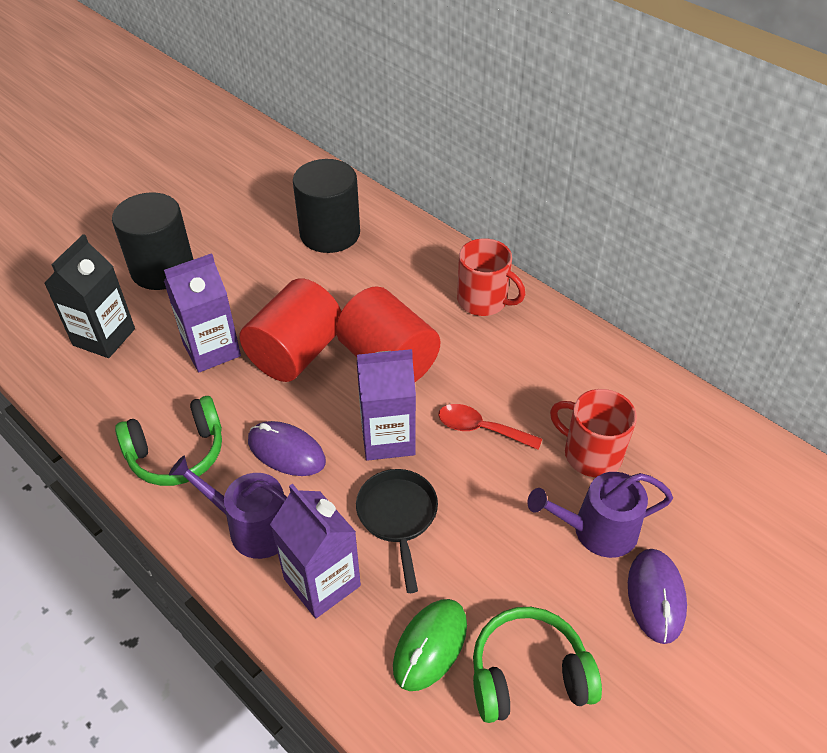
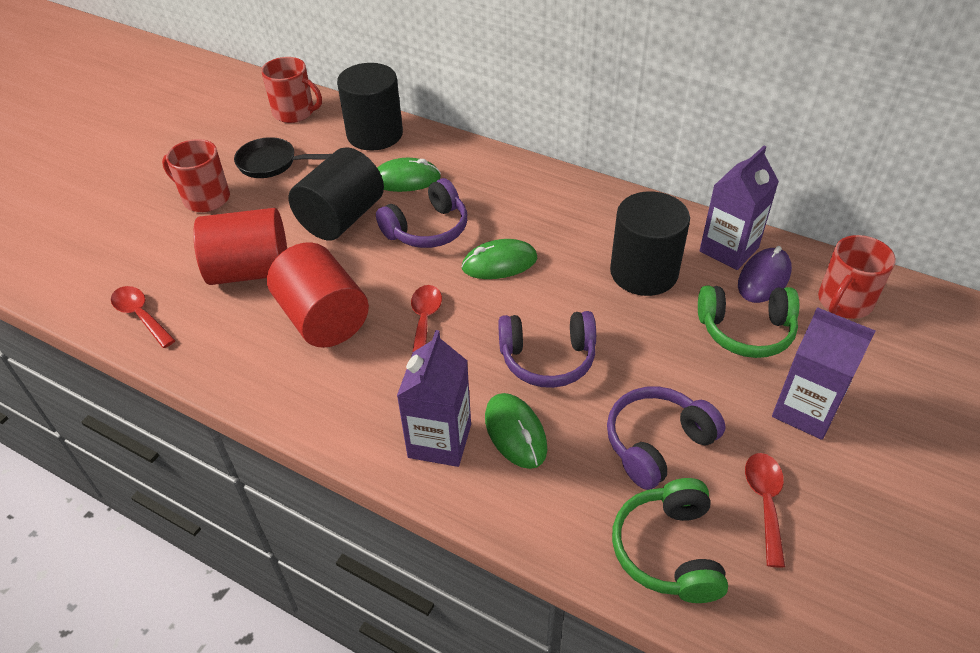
black carton: [44,234,135,358] = 1 -> none = 0
black cylinder: [112,192,194,290] [293,159,360,253] = 2 -> [288,147,384,241] [337,63,403,151] [610,191,690,296] = 3
green mouse: [393,599,467,691] = 1 -> [377,158,441,192] [461,239,537,279] [485,393,547,469] = 3
purple headphones: none = 0 -> [376,178,467,248] [498,311,596,388] [607,386,726,490] = 3
purple mouse: [248,421,326,476] [628,549,687,644] = 2 -> [738,246,792,303] = 1
purple watering can: [169,455,287,559] [527,472,673,558] = 2 -> none = 0
red mug: [457,238,525,316] [550,389,637,477] = 2 -> [162,139,230,212] [261,57,322,123] [818,235,896,319] = 3
red spoon: [438,404,542,450] = 1 -> [111,286,176,348] [411,285,442,353] [745,453,785,567] = 3

